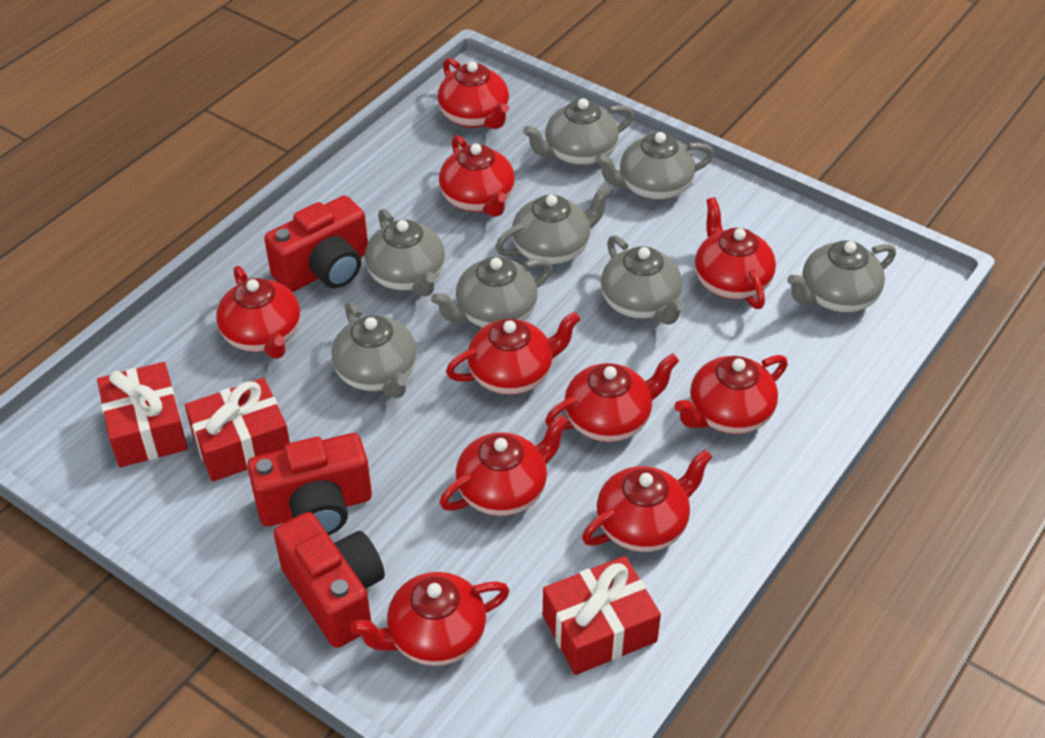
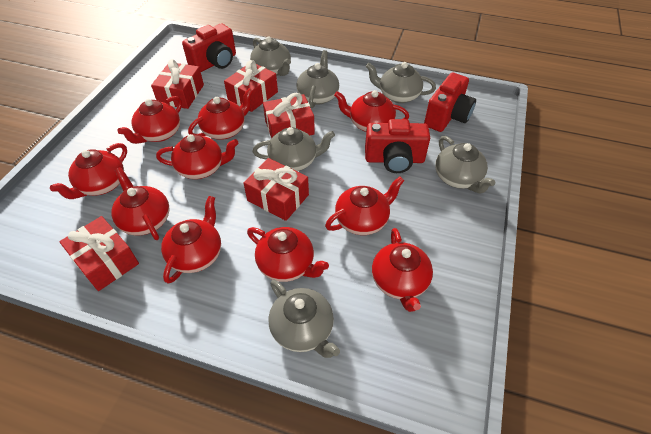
grey teapot: [332,302,417,398] [365,209,445,297] [431,257,552,328] [495,184,613,265] [523,98,634,166] [595,132,714,200] [601,235,685,325] [787,240,896,313] = 8 -> [250,36,291,76] [253,127,335,171] [268,280,340,358] [296,50,339,108] [366,62,436,103] [436,136,495,193] = 6
red gift: [97,362,188,467] [185,378,290,482] [543,556,661,675] = 3 -> [59,216,139,291] [151,59,204,109] [224,60,278,112] [244,158,309,221] [263,93,315,138] = 5

